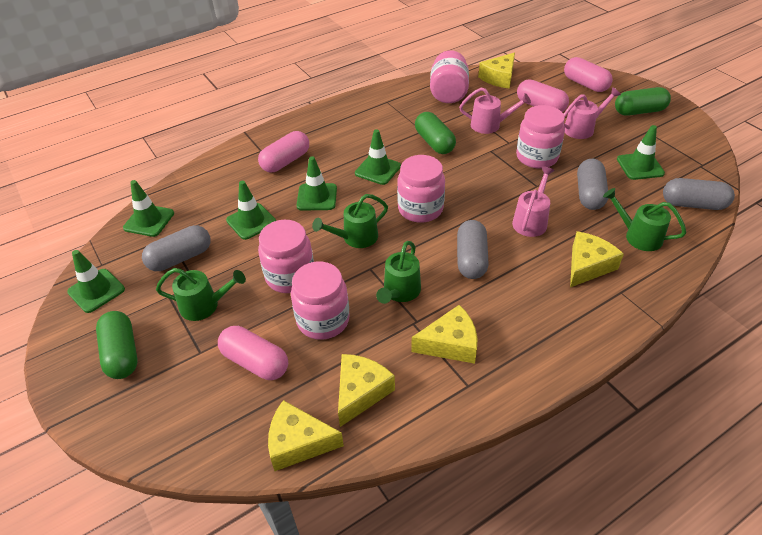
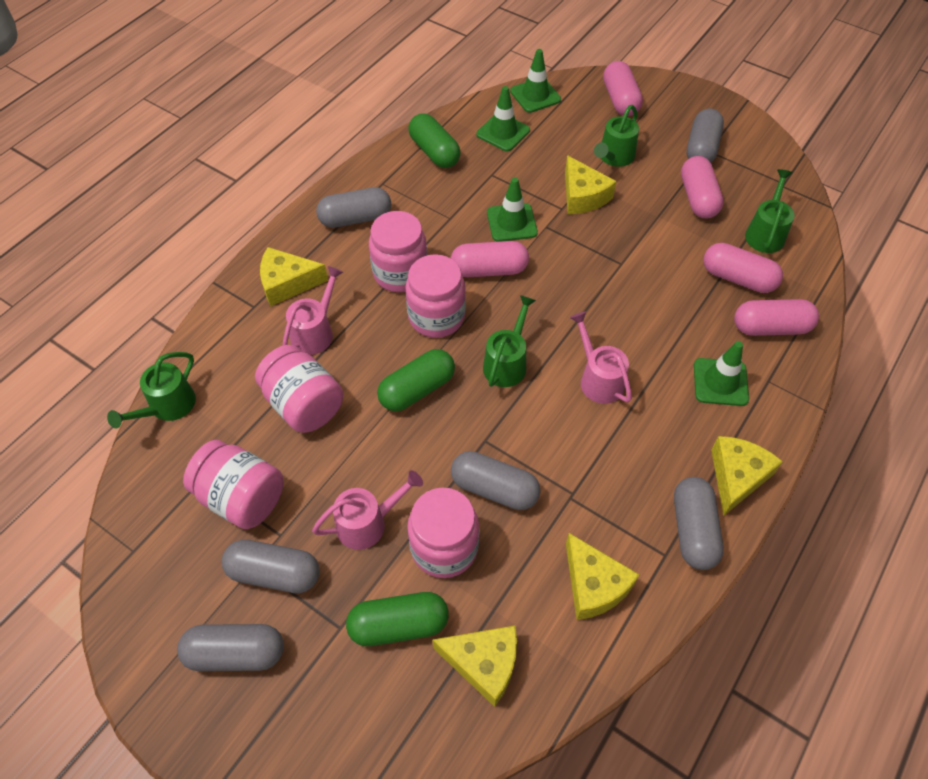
green traffic cone: [67,250,125,313] [123,180,174,237] [226,181,276,240] [296,157,337,211] [355,129,401,185] [617,125,665,180] = 6 -> [476,86,530,151] [487,177,538,242] [510,49,561,113] [694,341,749,406] = 4
grey capsule: [142,225,211,271] [457,220,489,279] [577,159,608,210] [663,178,735,210] = 4 -> [177,624,284,671] [222,540,320,593] [316,187,391,228] [451,451,541,510] [674,477,724,570] [687,109,724,163] = 6
pink capsule: [218,326,288,380] [258,131,309,172] [517,79,569,112] [564,57,613,92] = 4 -> [451,241,529,277] [603,61,643,116] [681,156,724,218] [703,243,783,293] [734,299,819,336] = 5

